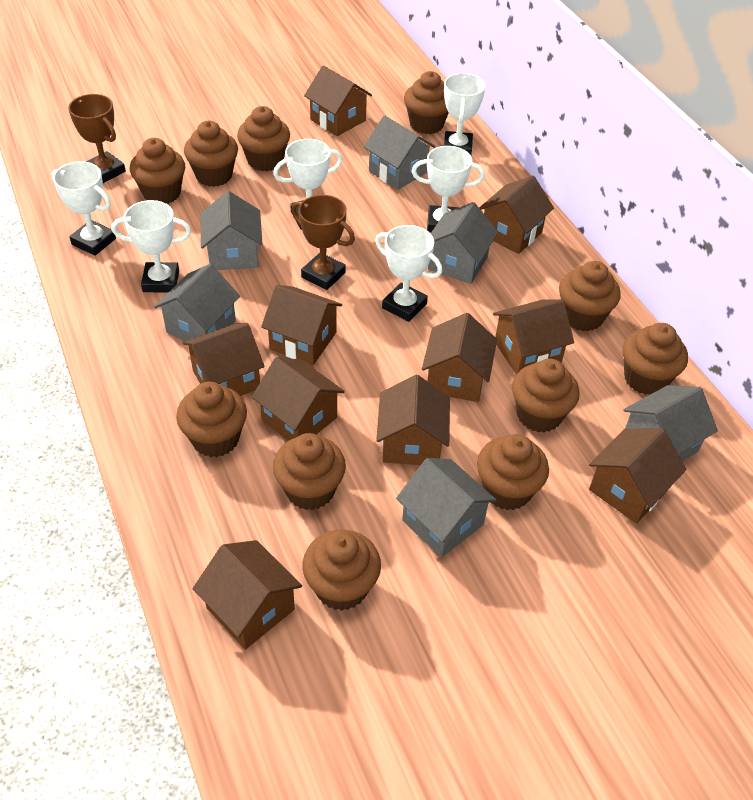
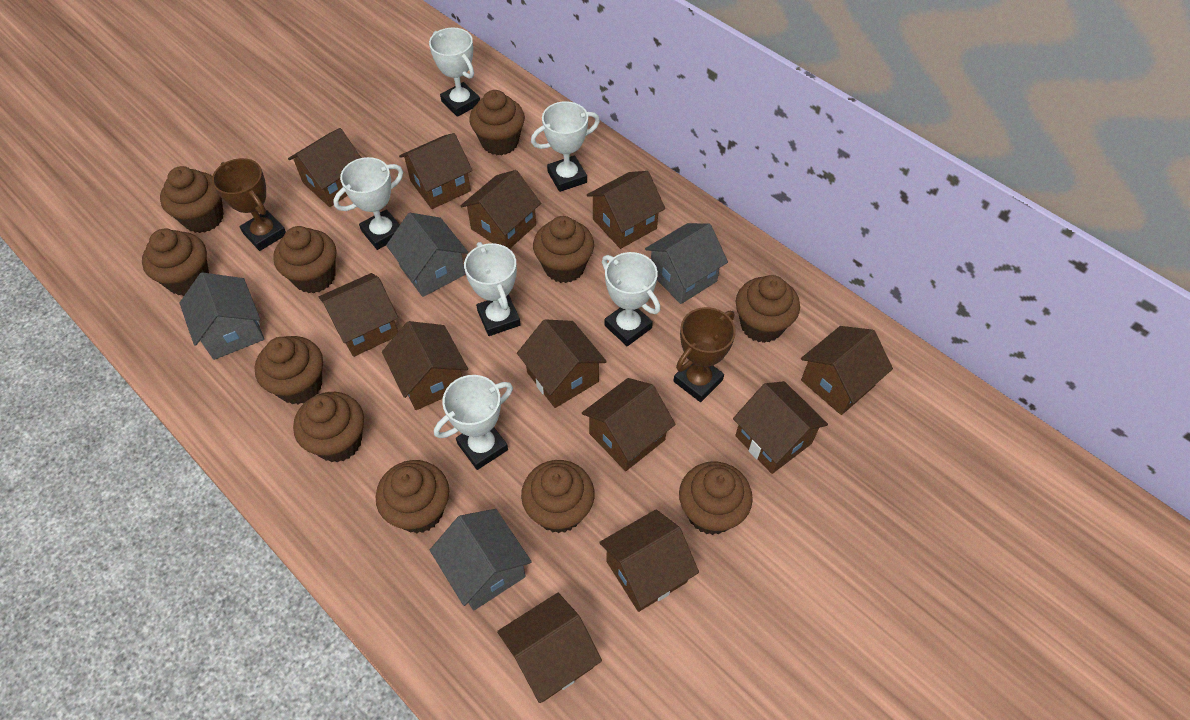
brown house: [183,323,265,396] [193,540,302,650] [252,357,345,441] [261,285,342,365] [304,66,372,136] [376,375,450,465] [422,313,497,402] [479,175,554,254] [493,300,574,375] [589,428,686,524] = 10 -> [288,128,361,207] [319,273,398,357] [382,321,468,410] [399,133,473,209] [460,170,541,249] [497,593,602,703] [517,319,607,408] [582,378,676,471] [587,171,665,249] [599,510,699,612] [733,381,828,474] [801,326,893,415] = 12
grey house: [154,264,240,341] [200,191,263,270] [364,115,436,190] [396,458,497,558] [428,202,498,284] [623,385,718,461] = 6 -> [179,272,264,360] [386,213,468,297] [430,509,532,611] [645,223,728,304] = 4

